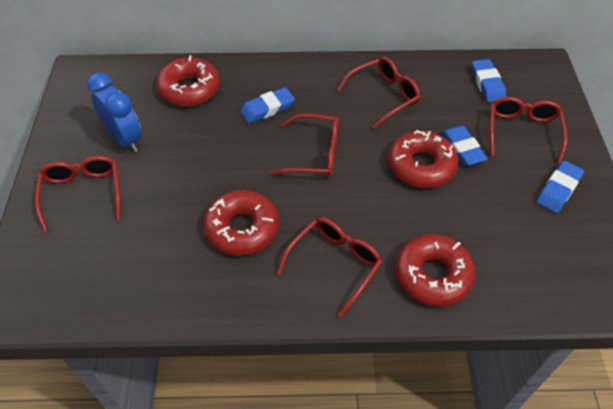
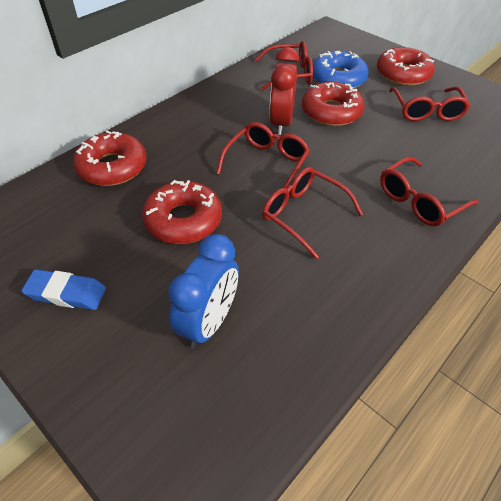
blue donut: none = 0 -> [313,51,369,88] = 1
blue eraser: [240,87,295,124] [440,126,488,166] [472,59,506,103] [536,161,584,213] = 4 -> [21,269,106,310] = 1
red clock: none = 0 -> [269,47,299,135] = 1

